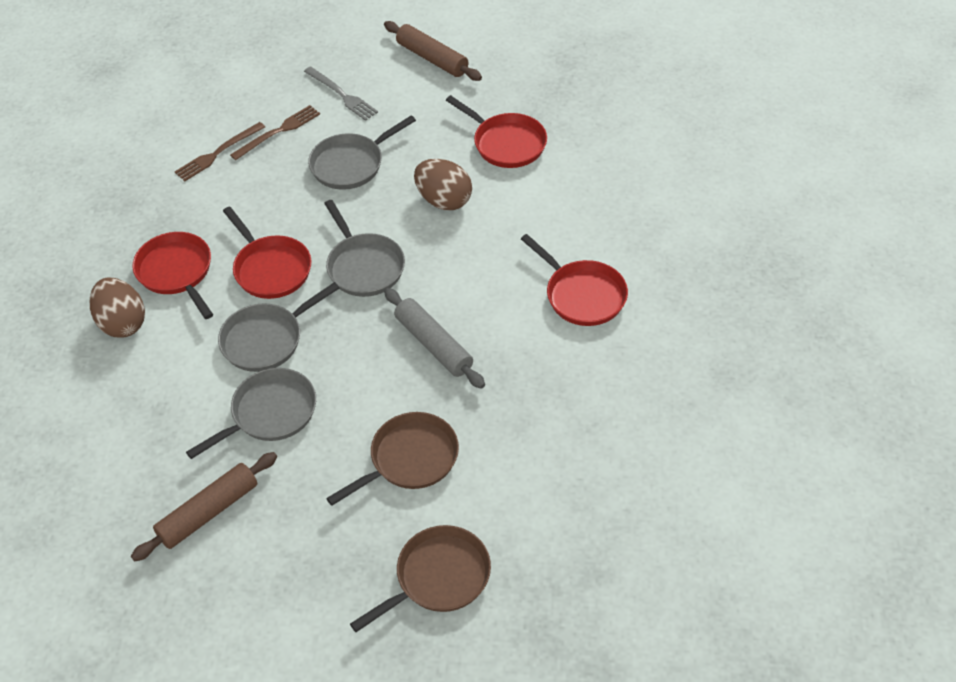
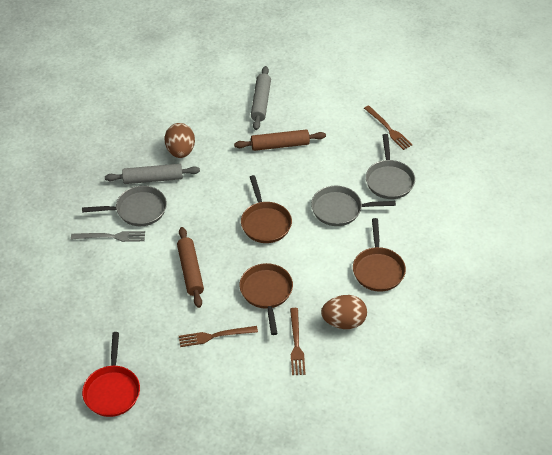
brown fork: [175,122,265,181] [230,105,320,160] = 2 -> [179,326,258,347] [290,308,306,375] [364,106,412,150] = 3
brown pan: [326,412,459,506] [350,525,491,632] = 2 -> [239,263,293,335] [241,175,292,243] [353,218,406,292] = 3
grey pan: [186,368,316,459] [218,282,339,372] [308,115,416,190] [324,200,405,297] = 4 -> [82,186,167,226] [311,186,396,226] [366,134,415,199] = 3
grey rolling pin: [384,288,485,389] = 1 -> [105,164,200,184] [251,66,271,130] = 2
red pan: [132,232,213,319] [223,207,311,299] [446,95,547,168] [521,234,628,326] = 4 -> [82,332,140,417] = 1

